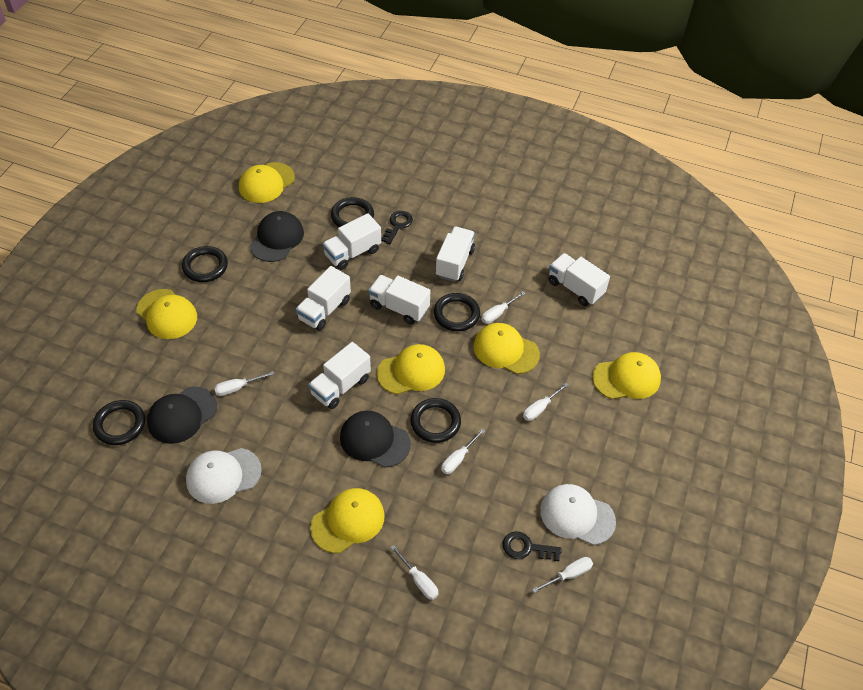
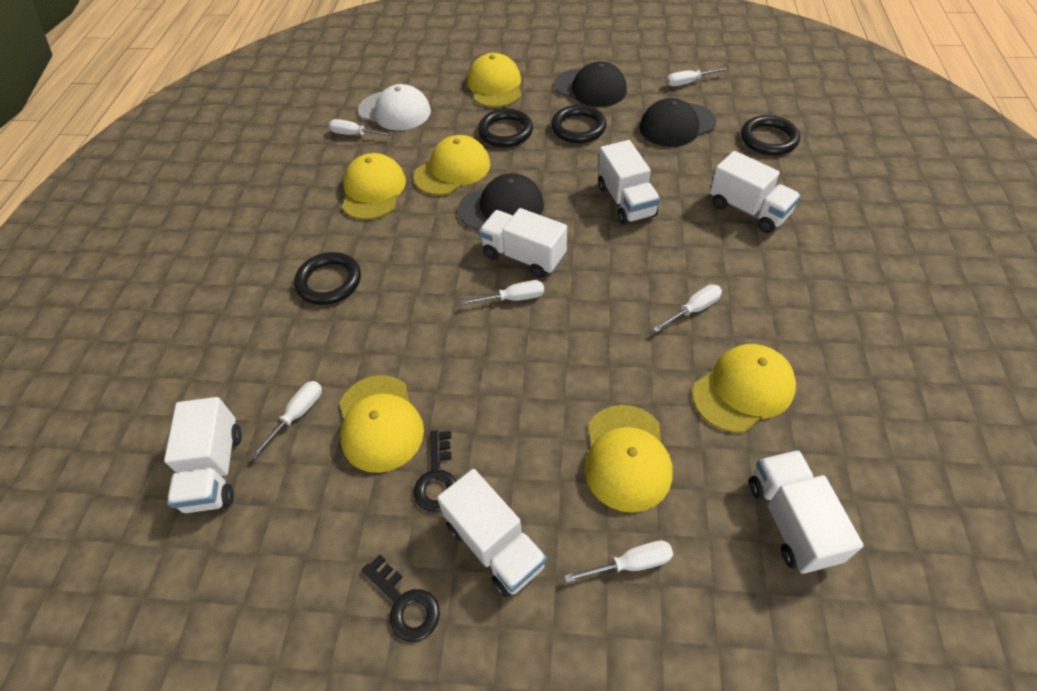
black ring: [93,400,145,445] [182,246,228,282] [331,197,374,227] [410,398,461,443] [434,293,480,331] = 5 -> [294,252,361,305] [478,109,533,147] [551,105,606,143] [741,115,800,155] = 4
white cap: [186,448,262,504] [540,484,616,545] = 2 -> [358,84,431,130] = 1

